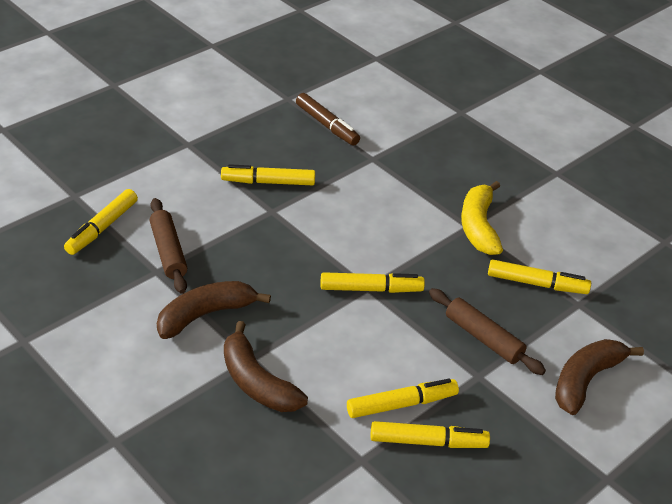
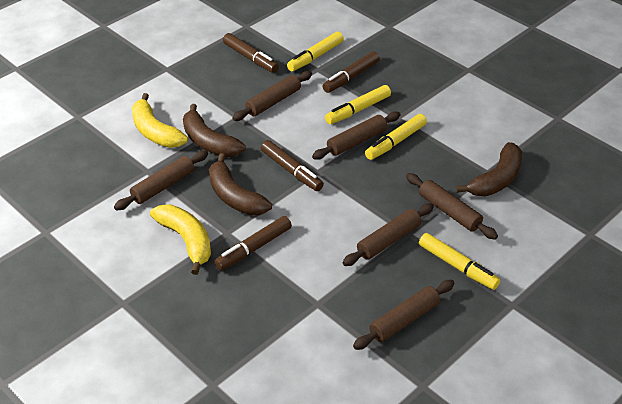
brown marker: [296,93,360,146] = 1 -> [214,216,292,270] [223,33,279,73] [261,140,324,191] [323,51,380,93] = 4
brown rolling pin: [150,198,187,294] [429,288,546,375] = 2 -> [114,150,208,211] [232,71,312,121] [312,111,400,160] [342,203,434,266] [353,280,454,350] [406,173,498,240] = 6
yellow banana: [461,181,503,255] = 1 -> [132,93,188,148] [150,204,211,275] = 2
yellow marker: [64,189,138,255] [221,164,315,185] [321,272,425,293] [347,379,459,418] [370,421,490,448] [488,259,591,294] = 6 -> [287,32,344,71] [325,85,391,124] [365,114,427,160] [419,233,500,290] = 4

